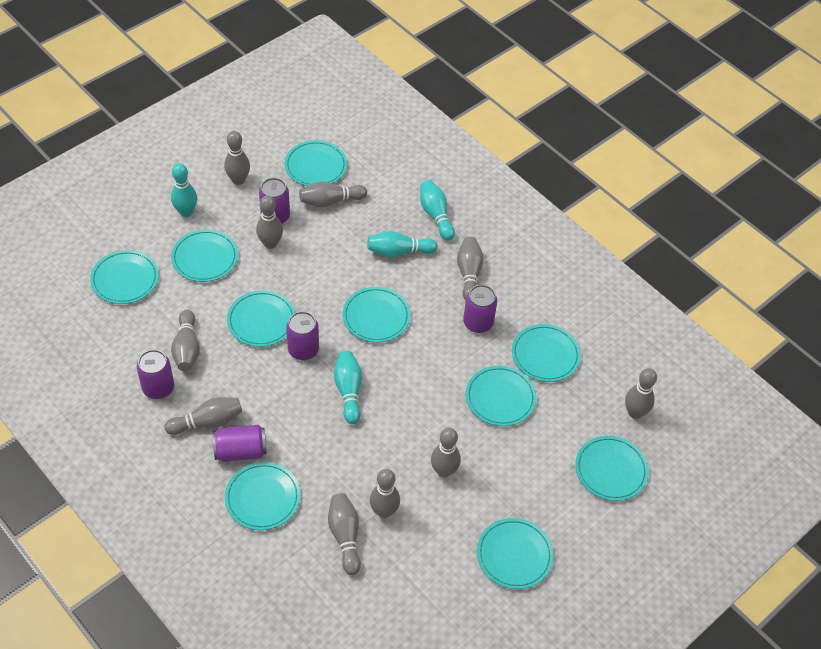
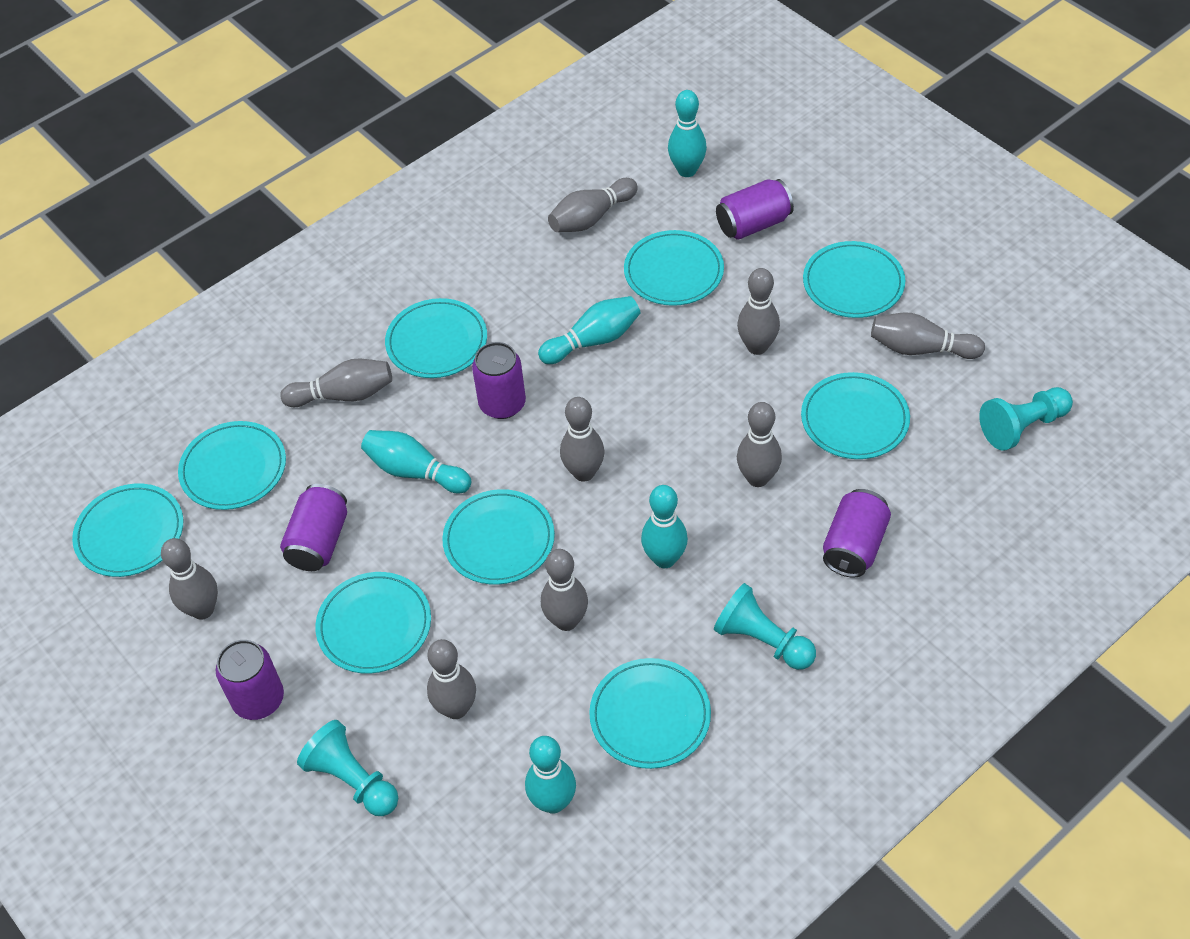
grey bowling pin: [165,397,242,435] [171,310,200,371] [224,131,250,185] [256,195,283,249] [299,182,367,207] [328,493,361,575] [370,469,400,518] [431,428,461,478] [457,237,484,301] [625,368,657,419] = 10 -> [161,538,218,620] [280,359,392,407] [427,639,476,719] [541,549,588,631] [548,178,638,232] [560,397,605,482] [737,268,780,355] [737,402,782,487] [871,312,985,359] = 9
turquoise bowling pin: [171,163,197,217] [334,351,362,424] [367,231,438,257] [420,180,455,241] = 4 -> [361,430,471,494] [525,736,576,814] [538,296,641,364] [641,485,688,568] [668,90,707,177] = 5
turquoise pawn: none = 0 -> [297,720,398,816] [714,583,816,670] [979,387,1073,451] = 3
turquoise plate: [90,250,159,304] [171,229,238,282] [225,462,300,530] [227,290,295,347] [285,140,347,186] [343,287,410,342] [466,366,536,426] [477,518,554,589] [512,324,581,382] [575,436,649,501] = 10 -> [72,484,184,577] [178,421,286,510] [315,572,431,674] [385,298,487,378] [442,489,555,585] [589,658,711,769] [624,230,724,306] [801,372,910,459] [803,241,905,318] = 9

